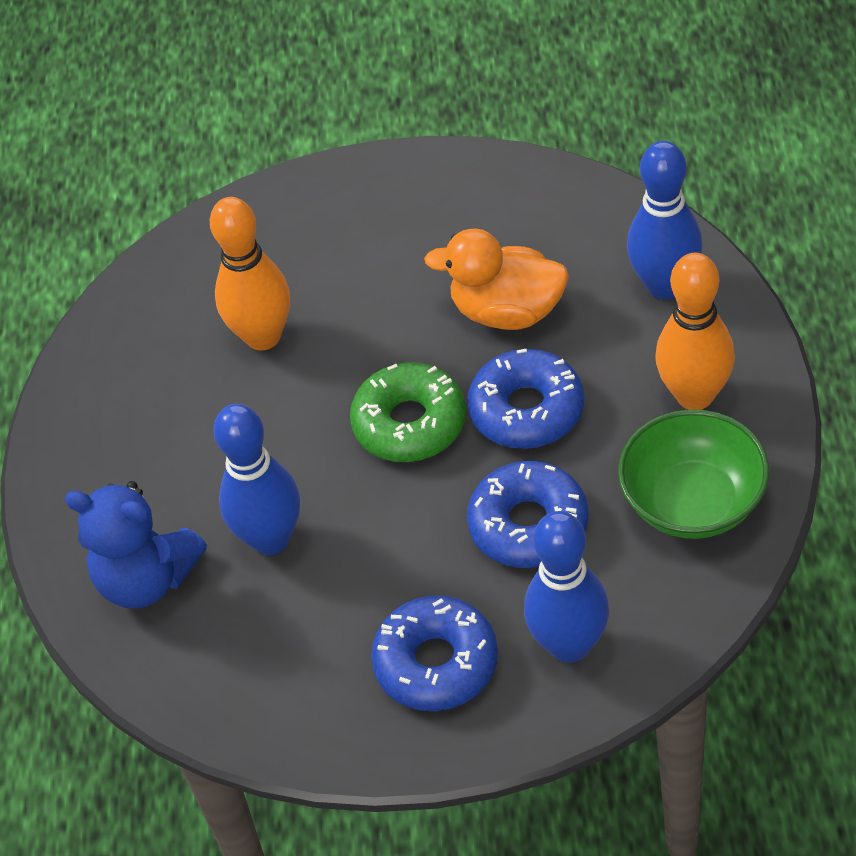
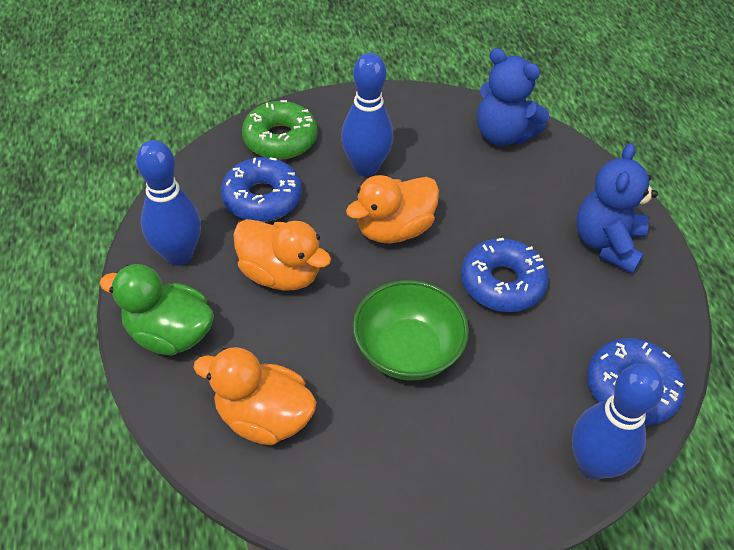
blue teddy bear: [65,481,207,609] = 1 -> [477,48,549,146] [577,143,658,274] = 2
green duck: none = 0 -> [99,264,214,355] = 1
orange bowling pin: [210,197,290,351] [655,253,735,410] = 2 -> none = 0
orange duck: [424,228,569,330] = 1 -> [193,347,316,445] [233,219,331,291] [346,175,439,243] = 3

